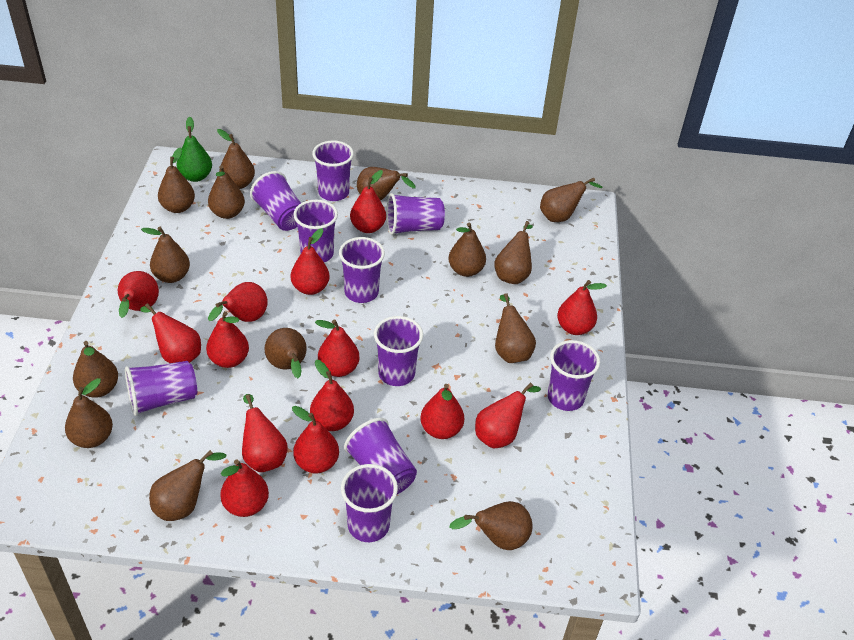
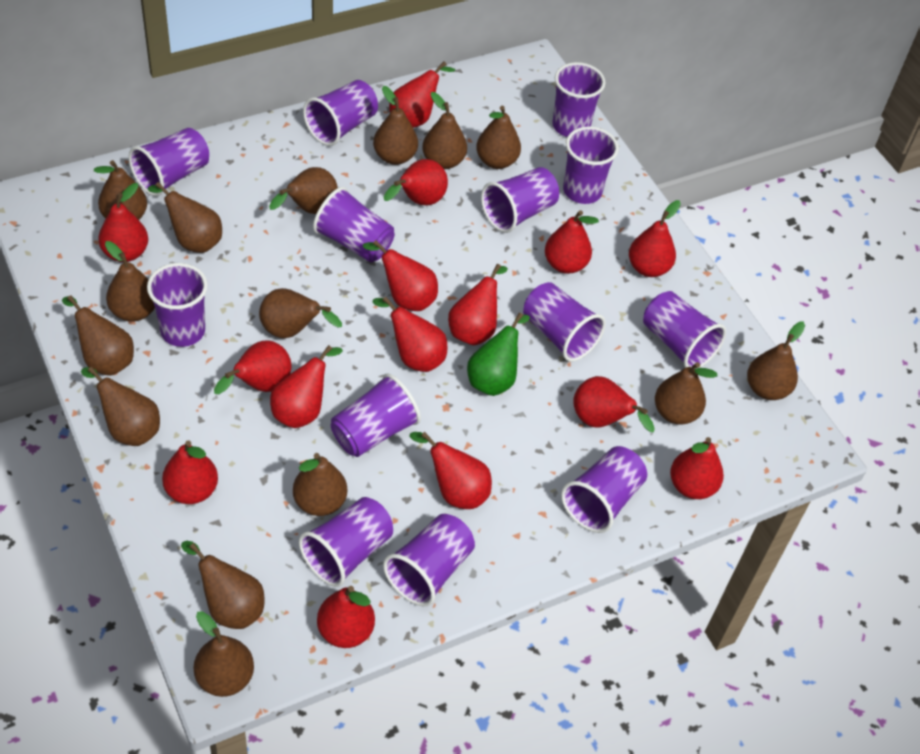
brown pear: [65,378,113,448] [73,341,118,398] [141,226,190,283] [149,450,227,521] [158,147,195,213] [208,165,245,219] [217,129,255,189] [264,328,307,378] [357,167,415,200] [449,223,486,277] [449,501,533,550] [494,221,533,284] [495,293,536,363] [540,177,602,222] = 14 -> [62,295,134,376] [81,367,160,446] [94,160,147,220] [105,241,155,322] [148,182,222,253] [181,541,265,629] [194,611,254,697] [259,288,342,338] [269,167,338,214] [293,453,347,516] [373,86,418,165] [422,92,467,169] [476,106,521,169] [655,362,718,425] [747,322,805,400] = 15
purple cup: [125,361,197,416] [250,171,301,231] [293,200,338,262] [312,141,354,201] [339,237,385,303] [341,464,398,542] [344,418,417,494] [374,316,423,386] [386,193,445,235] [548,340,600,411] = 10 -> [129,128,209,196] [147,263,208,347] [299,497,393,587] [303,80,378,146] [313,187,395,262] [331,374,421,457] [383,514,475,606] [481,167,559,233] [523,282,606,362] [552,62,605,137] [561,446,647,533] [563,126,619,204] [643,291,726,369] = 13
red pear: [118,271,159,318] [140,303,201,363] [206,311,249,368] [208,282,268,322] [220,459,269,517] [242,394,288,472] [291,228,330,295] [292,406,339,473] [310,360,354,431] [315,319,359,377] [350,170,386,233] [420,384,464,439] [475,382,541,448] [557,280,607,335] = 14 -> [98,183,148,262] [162,440,218,504] [214,340,291,394] [270,345,343,428] [317,586,375,648] [363,240,438,311] [373,297,447,372] [384,159,448,206] [389,61,455,128] [409,432,492,509] [448,264,508,345] [545,210,599,274] [573,376,655,432] [629,200,681,277] [670,437,724,499] = 15

